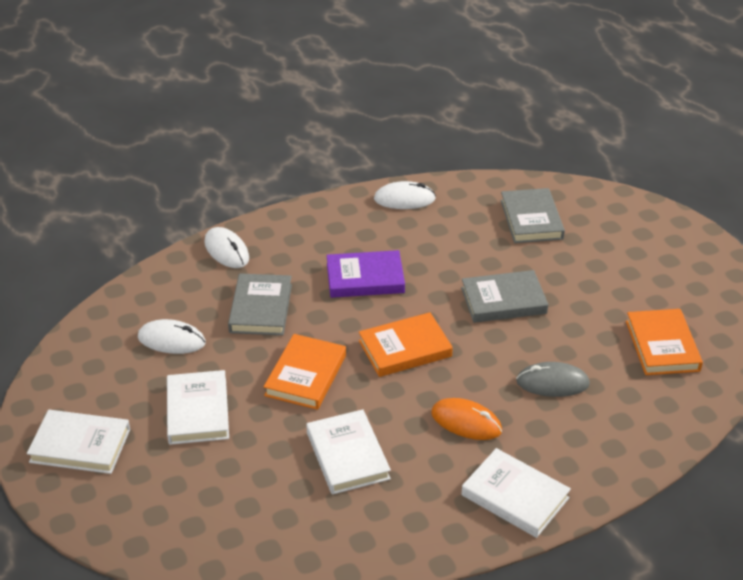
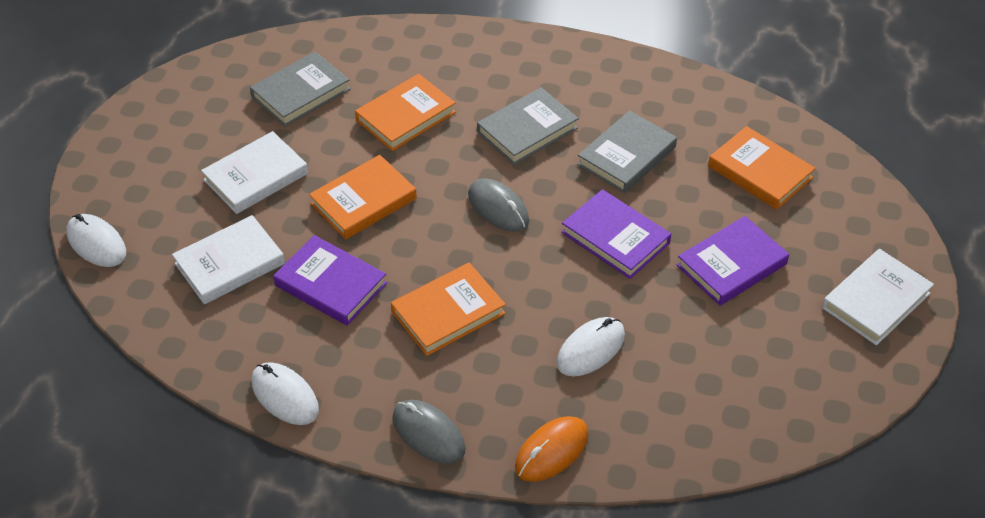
grey mouse: [516,362,590,397] = 1 -> [392,400,466,464] [468,179,529,232] = 2
orange book: [264,334,346,410] [359,312,453,377] [626,309,703,375] = 3 -> [309,155,417,240] [355,74,456,151] [391,263,506,356] [708,126,816,210] = 4
purple book: [327,250,405,298] = 1 -> [273,235,387,326] [561,189,671,279] [677,216,789,306] = 3
white book: [27,410,130,474] [167,370,229,445] [306,409,391,495] [461,448,571,538] = 4 -> [172,215,285,304] [201,131,308,214] [822,249,934,345] = 3

